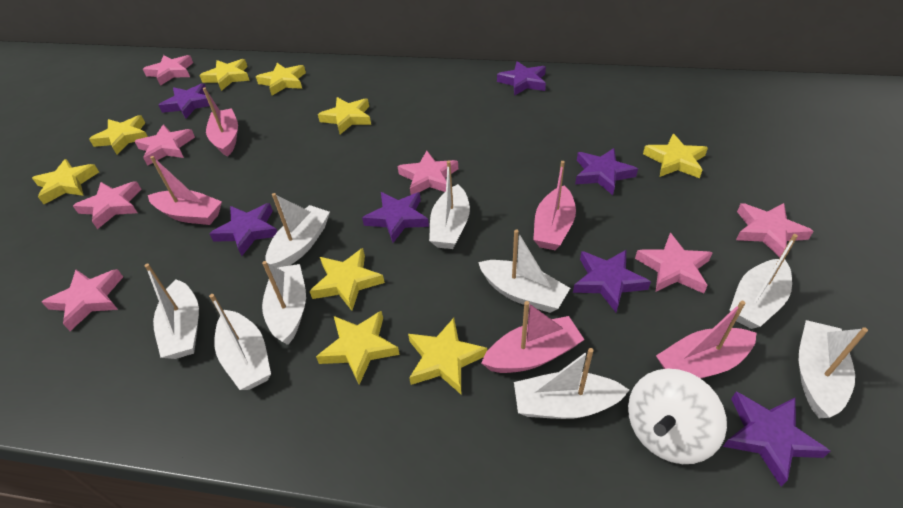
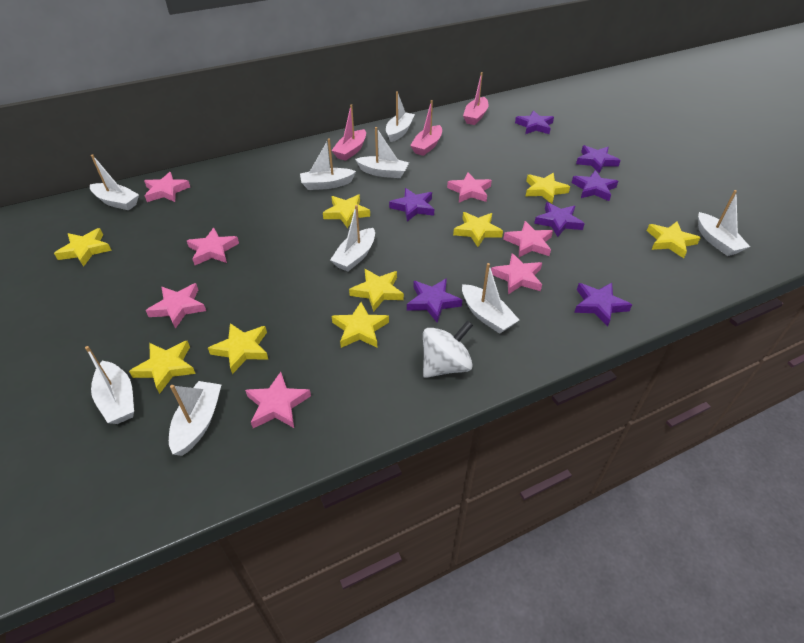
pink boat: [148,156,222,225] [203,88,238,157] [481,301,585,373] [533,161,576,250] [656,301,756,378] = 5 -> [331,104,366,161] [410,100,442,156] [463,72,489,125] = 3

